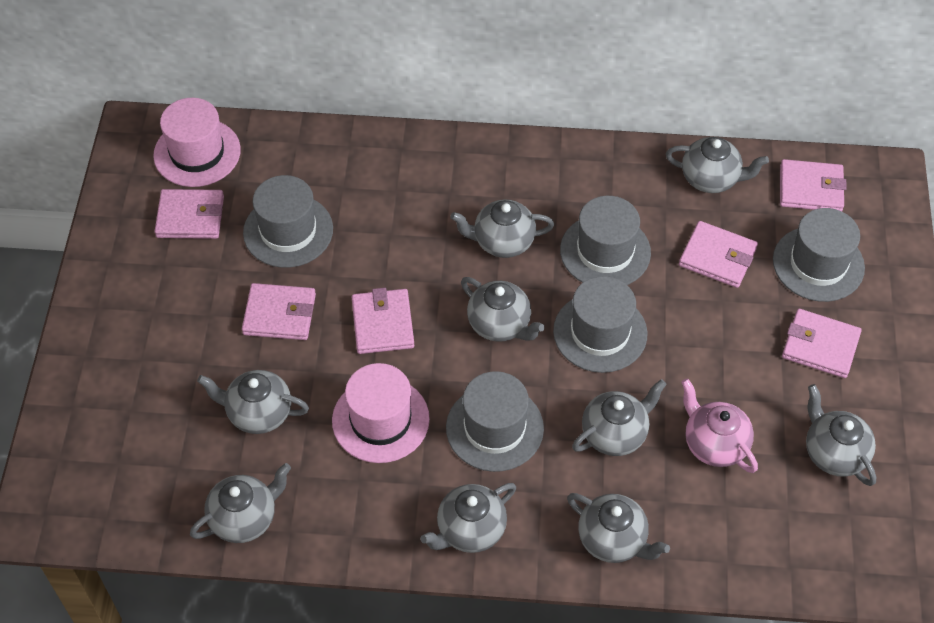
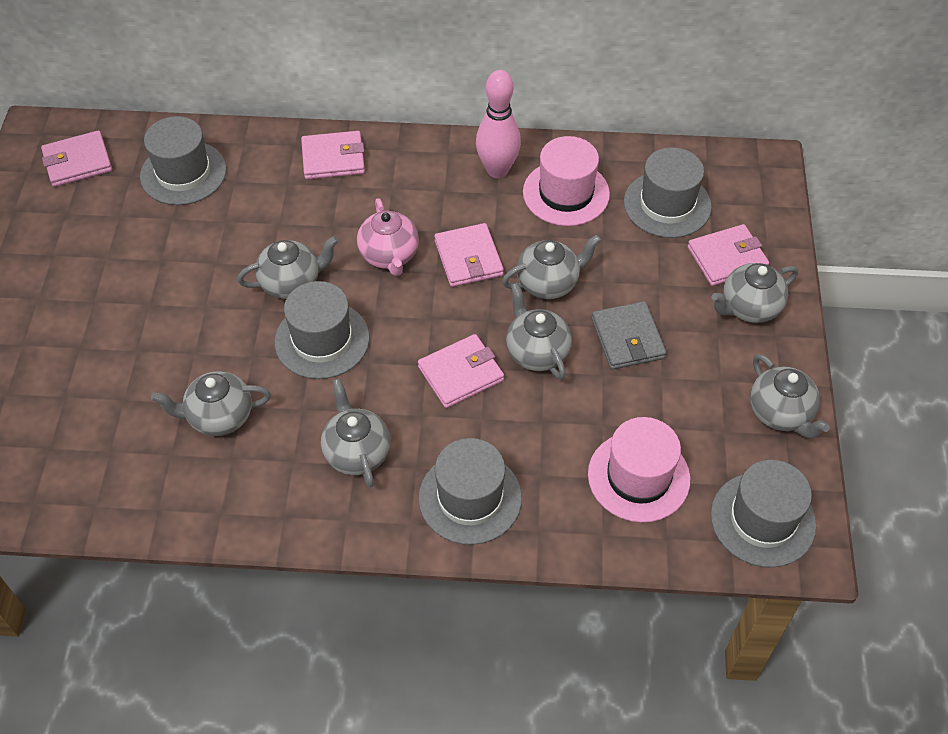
grey teapot: [190,463,291,543] [197,370,309,434] [420,483,516,553] [450,199,554,258] [461,277,545,342] [567,493,670,563] [572,379,667,456] [666,137,769,193] [806,384,876,486] = 9 -> [151,371,271,436] [237,236,339,299] [321,379,390,488] [502,234,601,299] [506,283,572,380] [711,263,798,323] [750,354,830,439] = 7
grey wallet: none = 0 -> [592,301,667,370] = 1
pink bowling pin: none = 0 -> [476,70,521,178] = 1
pink wallet: [154,189,224,239] [242,283,316,340] [352,288,414,354] [679,221,758,288] [780,159,847,211] [782,309,861,378] = 6 -> [41,130,112,187] [301,131,365,179] [418,334,504,408] [434,223,504,287] [688,224,769,286] = 5

